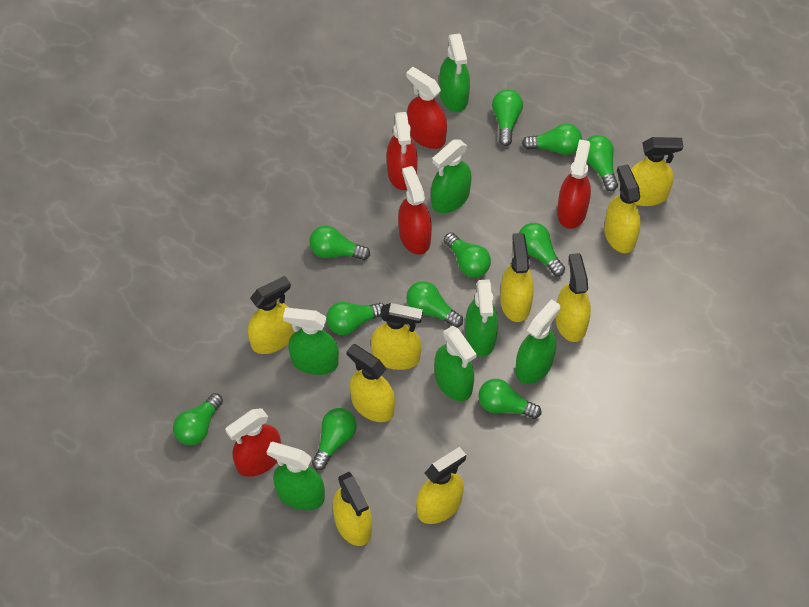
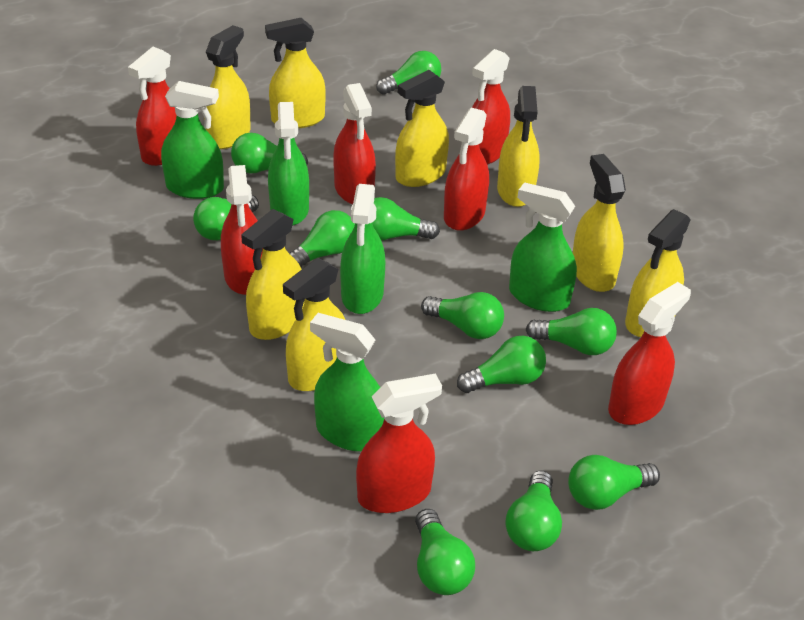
green spray bottle: [267,442,325,510] [283,308,339,375] [431,139,472,213] [434,326,477,401] [439,33,470,112] [465,279,498,357] [515,299,561,384] = 7 -> [161,81,224,199] [268,102,309,226] [310,313,384,452] [340,184,385,314] [509,182,577,312] = 5
red spray bottle: [225,409,281,477] [387,112,418,190] [398,166,432,255] [406,67,447,149] [557,139,591,229] = 5 -> [128,47,176,166] [221,165,263,295] [333,83,376,204] [356,374,442,513] [444,107,489,231] [472,49,510,165] [608,282,691,425] = 7
yellow spray bottle: [248,276,294,354] [333,472,372,546] [346,344,395,422] [371,303,423,370] [416,447,466,524] [500,233,534,322] [555,253,591,342] [604,164,641,253] [631,137,683,206] = 9 -> [204,25,251,149] [241,209,305,340] [265,18,326,128] [283,258,345,391] [395,70,449,187] [497,86,540,207] [573,154,626,292] [625,209,691,337] = 8

